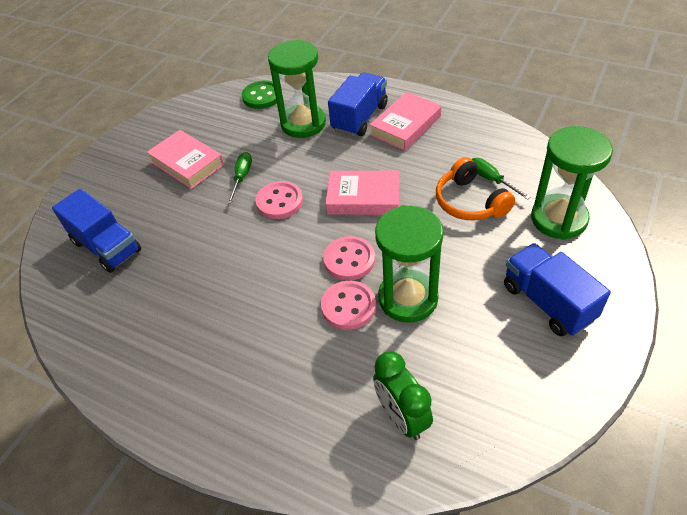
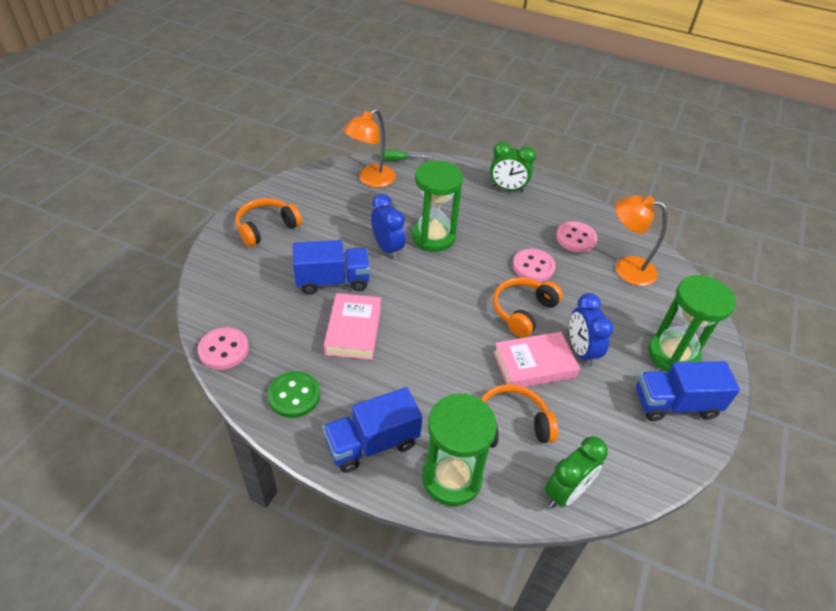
blue clock: none = 0 -> [371,194,405,259] [569,293,613,367] = 2
green clock: [373,351,433,440] = 1 -> [490,142,536,192] [545,436,608,508] = 2
green screwdriver: [227,152,252,204] [472,158,531,200] = 2 -> [379,149,435,161] = 1
orange headphones: [436,157,515,220] = 1 -> [235,198,302,247] [481,384,558,448] [493,277,563,337] = 3
orange lamp: none = 0 -> [344,109,396,188] [615,195,667,286] = 2
pink book: [147,130,224,189] [326,171,399,215] [370,92,442,151] = 3 -> [324,293,381,360] [493,332,580,387] = 2

